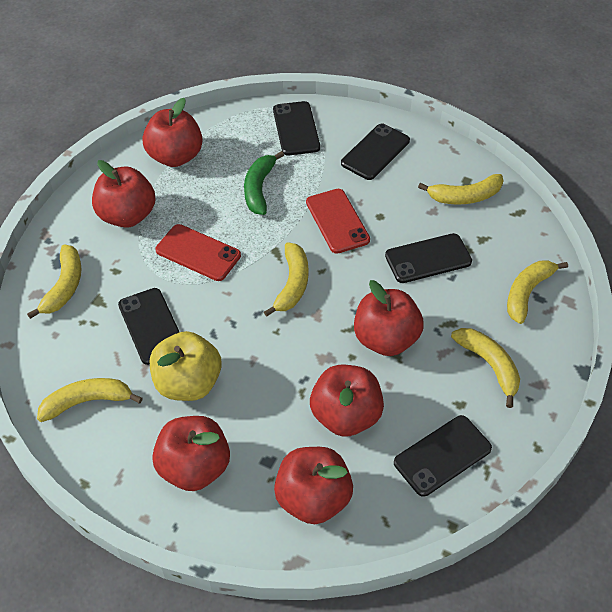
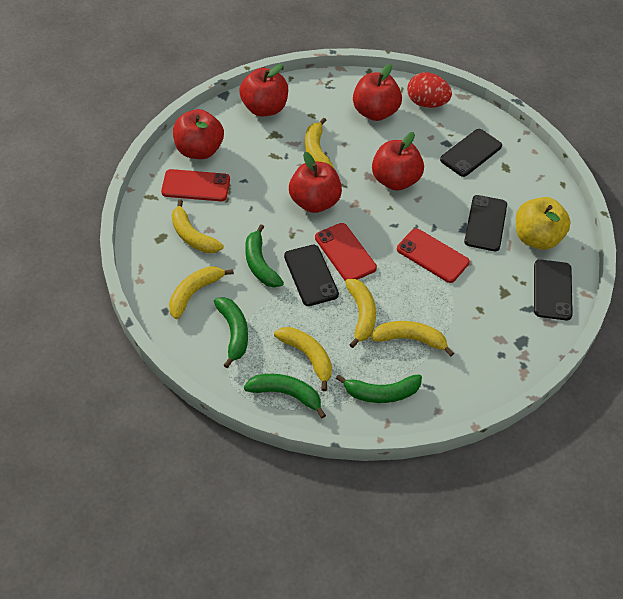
black phone: [118,288,179,365] [273,101,320,155] [341,124,410,180] [385,233,472,283] [394,415,492,497] = 5 -> [284,245,339,306] [440,129,502,177] [464,195,507,251] [534,259,573,320] = 4
green banana: [244,151,284,215] = 1 -> [214,297,248,368] [244,374,326,418] [245,224,284,288] [336,374,422,403] = 4
red apple: [92,160,156,228] [142,98,203,167] [152,416,230,491] [274,447,353,524] [310,365,384,437] [354,280,424,356] = 6 -> [173,109,224,159] [239,64,288,116] [289,152,342,213] [353,64,402,121] [372,132,424,191] = 5
red egg: none = 0 -> [407,72,452,108] = 1
red phone: [156,224,241,281] [306,189,370,254] = 2 -> [161,169,230,201] [315,223,377,281] [397,228,470,283] = 3

